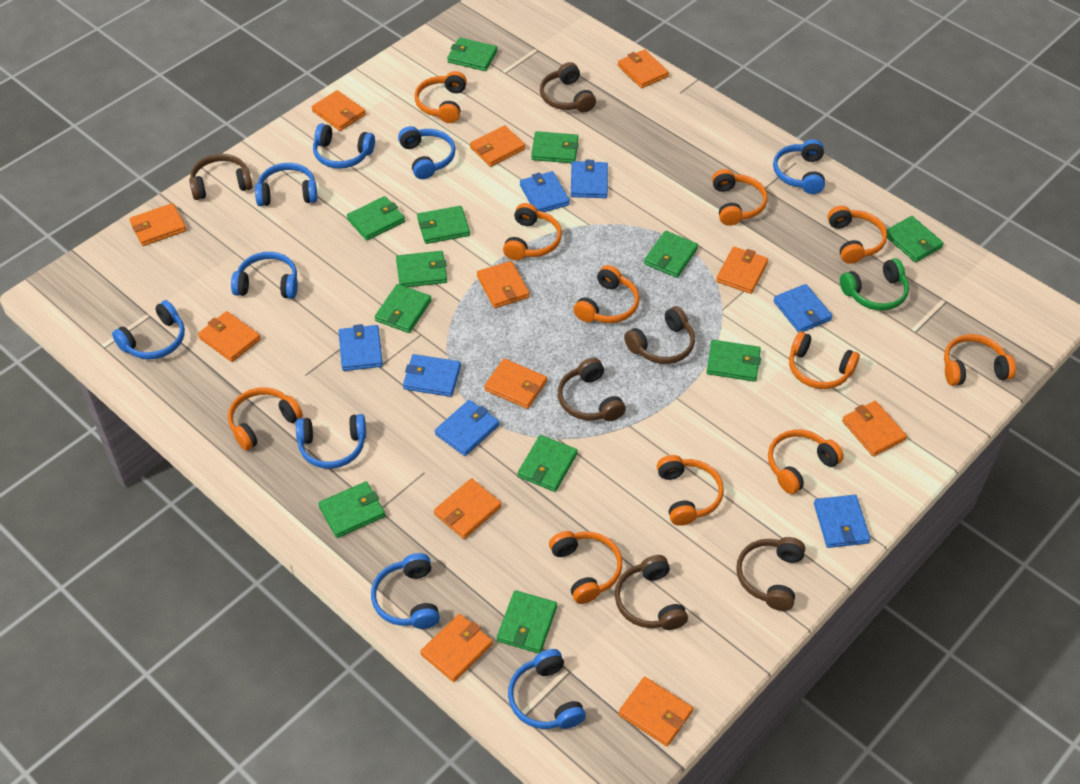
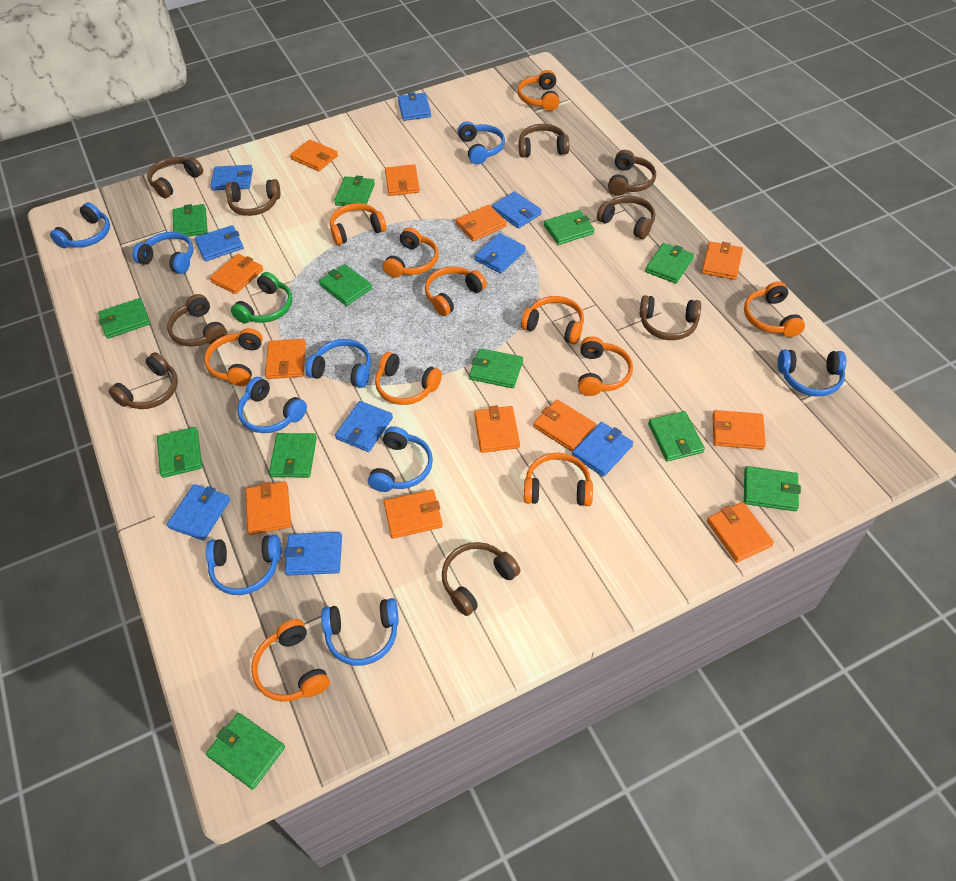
blue wallet: [339,324,383,371] [403,354,461,397] [435,400,499,456] [520,171,570,212] [571,160,608,198] [773,284,832,333] [814,495,870,548] = 7 -> [167,484,230,541] [195,225,244,261] [210,165,253,190] [284,532,342,576] [335,401,393,452] [398,92,431,121] [475,233,526,273] [492,191,542,228] [572,422,633,477] = 9
brown headphones: [189,154,253,200] [540,62,596,112] [558,358,626,421] [615,555,688,630] [624,306,695,364] [736,537,805,611] = 6 -> [108,352,178,409] [147,157,203,198] [167,294,227,347] [226,179,280,216] [442,542,521,616] [519,124,569,158] [597,196,655,239] [608,150,656,196] [639,295,701,340] = 9

